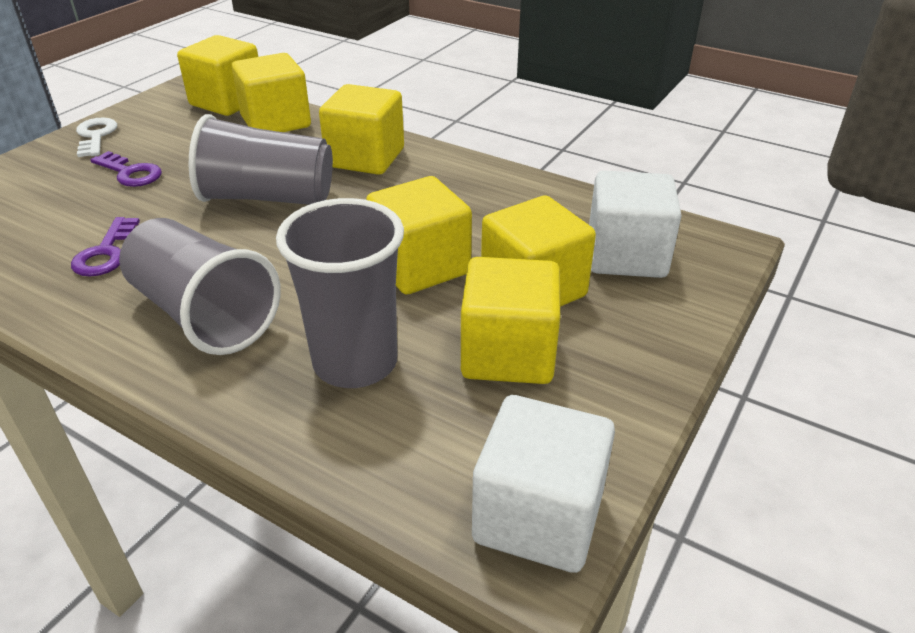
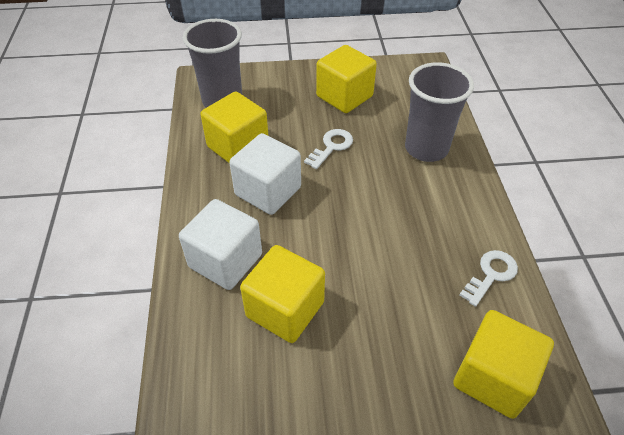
grey cup: [119,218,281,355] [189,114,333,205] [276,198,404,388] = 3 -> [183,19,242,108] [405,62,474,162] = 2
purple key: [71,217,140,277] [90,151,162,187] = 2 -> none = 0
white key: [76,117,117,157] = 1 -> [304,129,353,169] [459,250,518,307] = 2
yellow cube: [177,35,258,116] [232,53,311,132] [319,84,404,175] [366,176,472,294] [461,257,560,384] [481,196,596,307] = 6 -> [200,91,268,163] [240,245,325,343] [316,45,377,113] [453,310,554,419] = 4

